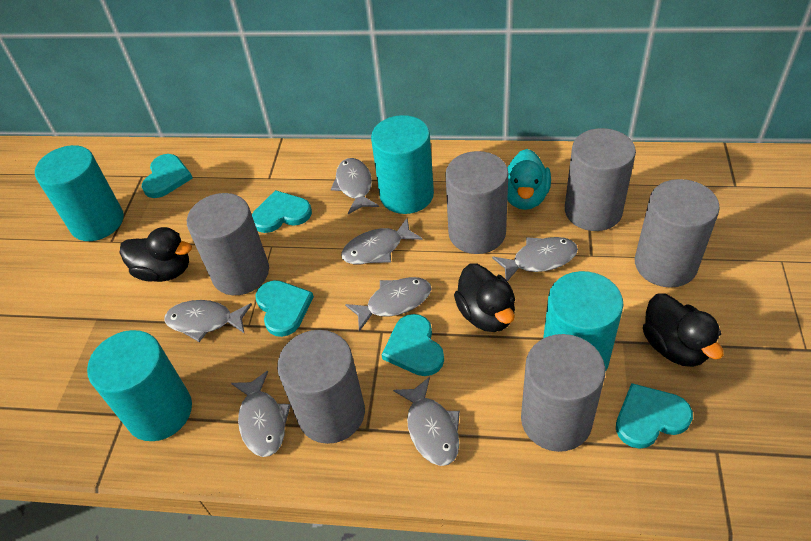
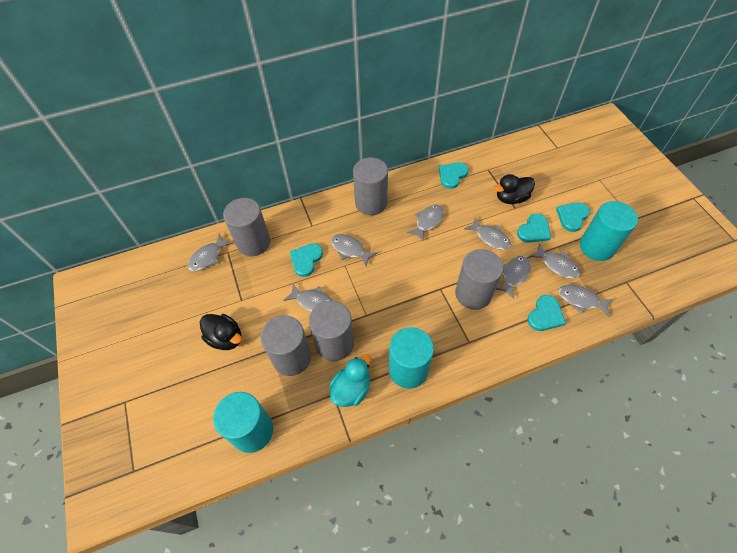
black duck: [120,227,192,282] [454,263,515,332] [643,293,724,367] = 3 -> [200,314,242,350] [494,174,535,204] = 2
grey cylinder: [187,193,269,295] [277,330,365,444] [445,151,508,254] [521,334,605,452] [565,128,636,231] [635,179,720,288] = 6 -> [223,198,270,256] [260,315,311,376] [309,301,354,361] [353,157,388,215] [455,249,503,310] = 5
grey fish: [164,300,252,342] [231,370,291,457] [331,158,379,214] [341,218,423,264] [345,277,432,331] [393,377,460,466] [492,237,578,281] = 7 -> [188,234,233,271] [283,284,333,312] [331,234,378,266] [407,204,444,242] [464,217,511,250] [496,256,531,299] [529,243,580,279] [559,285,613,317] = 8
turquoise cylinder: [35,145,124,241] [87,330,192,441] [371,115,434,214] [543,271,623,372] = 4 -> [213,392,273,453] [389,327,434,389] [580,201,638,261] = 3

